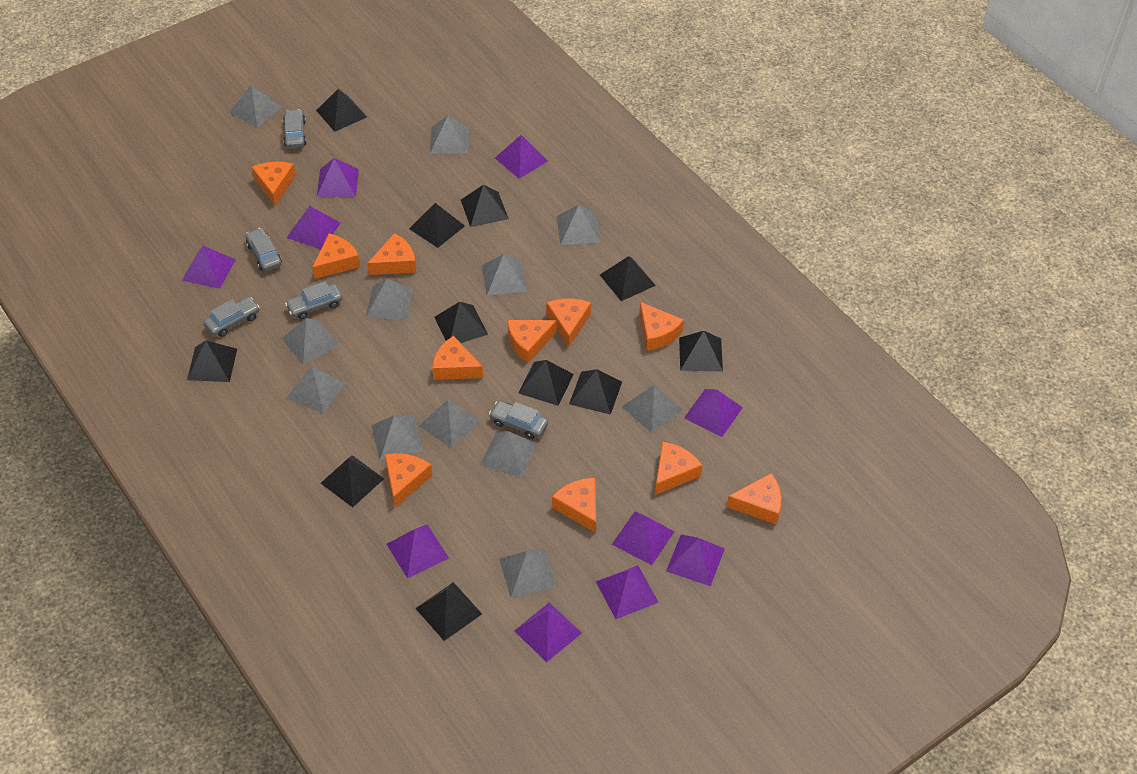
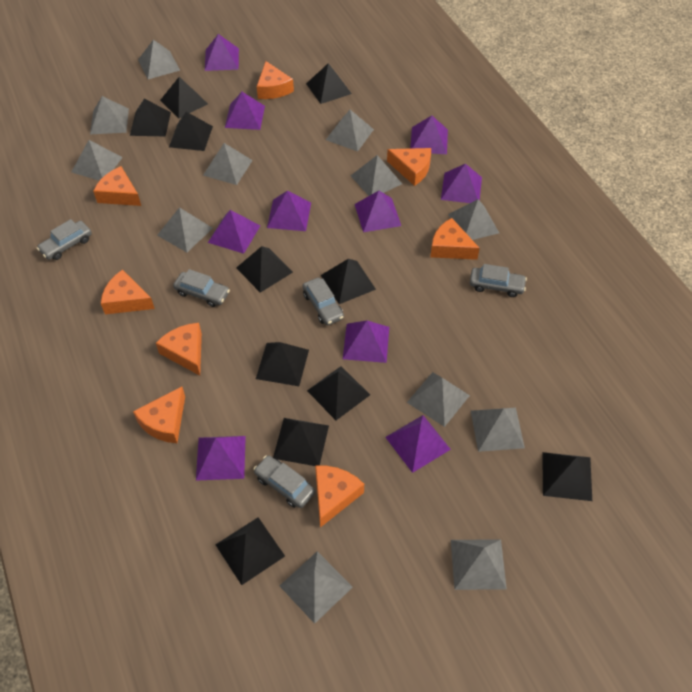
orange cheese: [252,162,296,206] [312,233,360,279] [367,233,416,275] [385,453,432,507] [432,336,483,380] [508,320,557,363] [546,299,591,347] [552,478,596,533] [639,302,684,351] [655,441,703,495] [727,473,782,525] = 11 -> [93,166,141,206] [101,269,155,314] [133,387,185,443] [156,323,202,376] [256,61,294,99] [315,466,364,528] [387,148,431,186] [430,218,480,260] = 8

